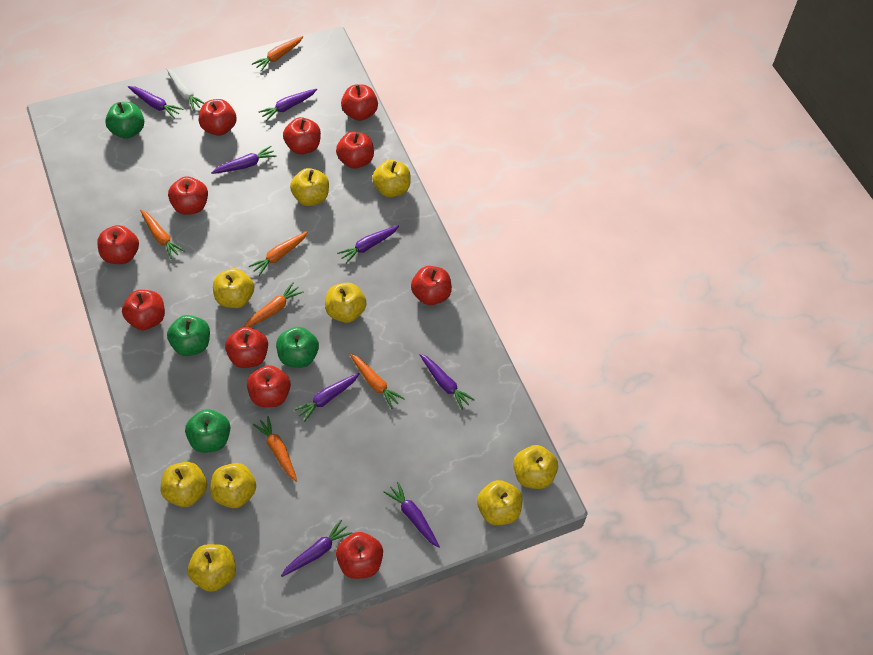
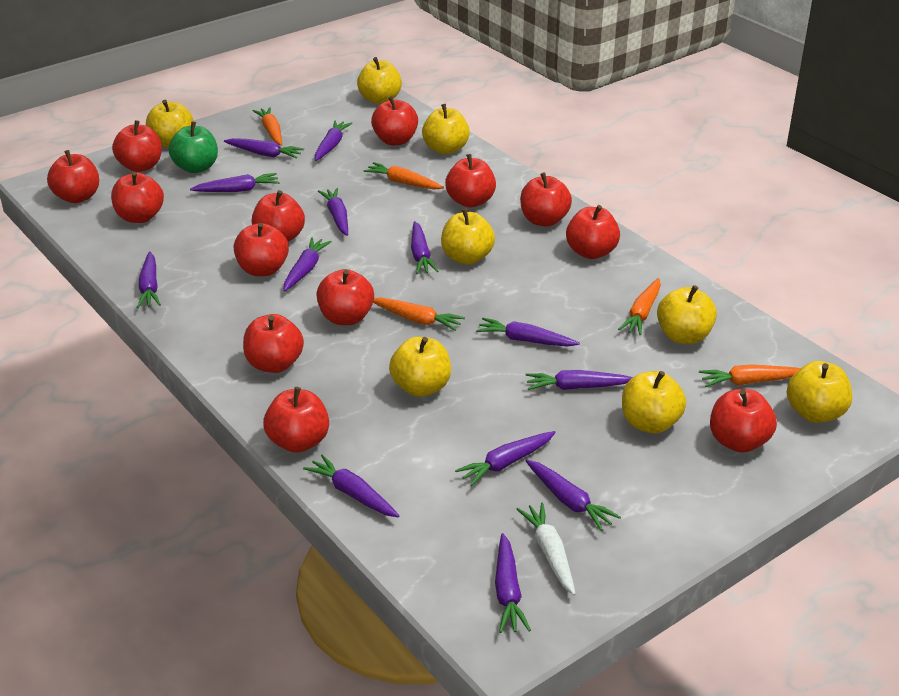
green apple: [105,102,144,139] [167,315,210,356] [185,409,230,453] [276,327,319,368] = 4 -> [169,121,218,173] = 1
orange carrot: [140,210,185,259] [244,282,304,327] [249,232,308,276] [252,36,303,72] [252,416,297,482] [350,353,405,409] = 6 -> [253,107,282,146] [364,162,444,190] [373,297,465,331] [618,278,661,335] [699,364,801,387] = 5
purple carrot: [128,86,183,118] [211,146,277,174] [258,89,317,121] [281,520,352,577] [294,373,359,422] [337,225,399,264] [384,482,440,548] [419,354,475,410] = 8 -> [137,251,161,308] [190,173,279,192] [224,138,304,159] [284,238,332,292] [303,454,400,517] [315,120,352,161] [318,188,348,236] [411,221,438,274] [455,431,556,486] [476,318,580,347] [495,533,531,633] [525,370,633,390] [526,460,621,531] = 13
red apple: [97,225,139,264] [122,290,165,330] [168,177,208,215] [199,99,236,136] [225,327,268,368] [247,365,291,407] [283,117,321,154] [336,131,374,169] [336,532,383,579] [341,84,378,121] [411,266,452,305] = 11 -> [47,150,99,203] [111,172,164,223] [112,120,162,172] [234,223,289,276] [243,314,304,373] [252,190,305,242] [263,387,329,453] [316,269,374,325] [371,96,418,145] [445,154,496,208] [520,172,572,227] [566,205,620,259] [710,389,777,453] = 13
yellow apple: [161,462,207,507] [188,544,236,592] [210,463,256,508] [213,268,254,308] [290,168,329,206] [325,283,367,323] [372,160,411,197] [477,480,522,525] [513,445,558,489] = 9 -> [146,100,194,148] [357,57,402,104] [389,336,451,397] [422,104,470,155] [441,208,495,265] [622,371,686,433] [657,285,717,344] [787,361,852,423] = 8

